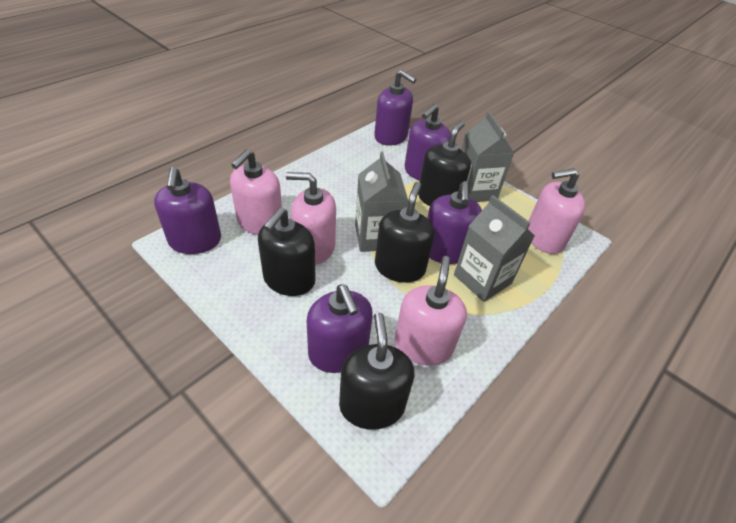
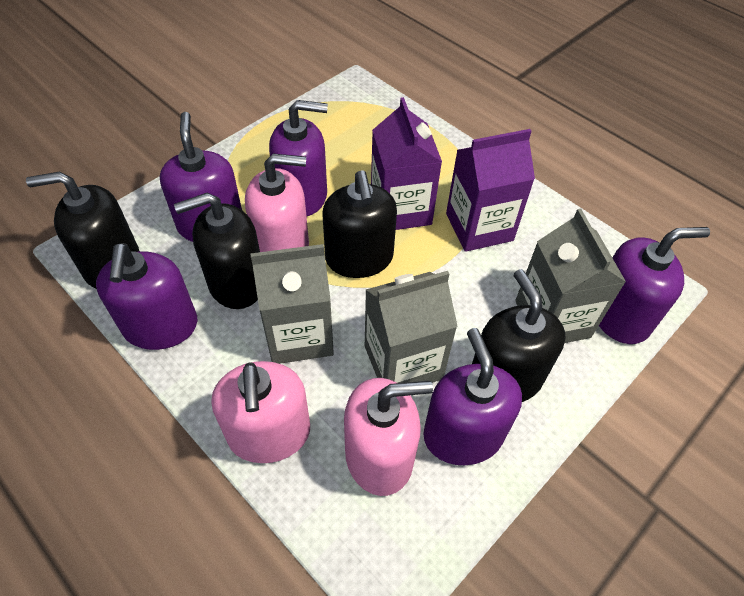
pink soap dispenser: [230,149,282,235] [286,172,336,265] [395,256,467,365] [528,168,585,254] = 4 -> [211,361,310,463] [245,154,309,252] [344,378,433,496] = 3
purple carton: none = 0 -> [371,97,442,230] [446,129,535,252] = 2

